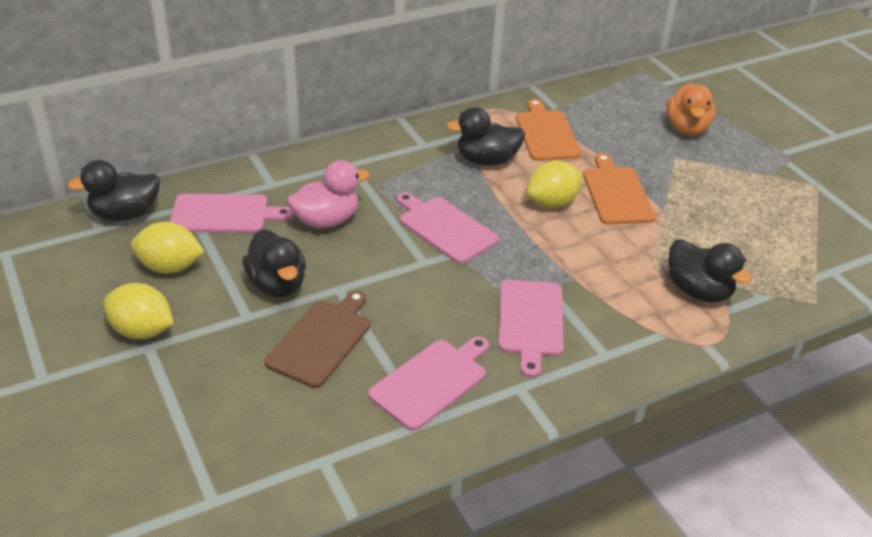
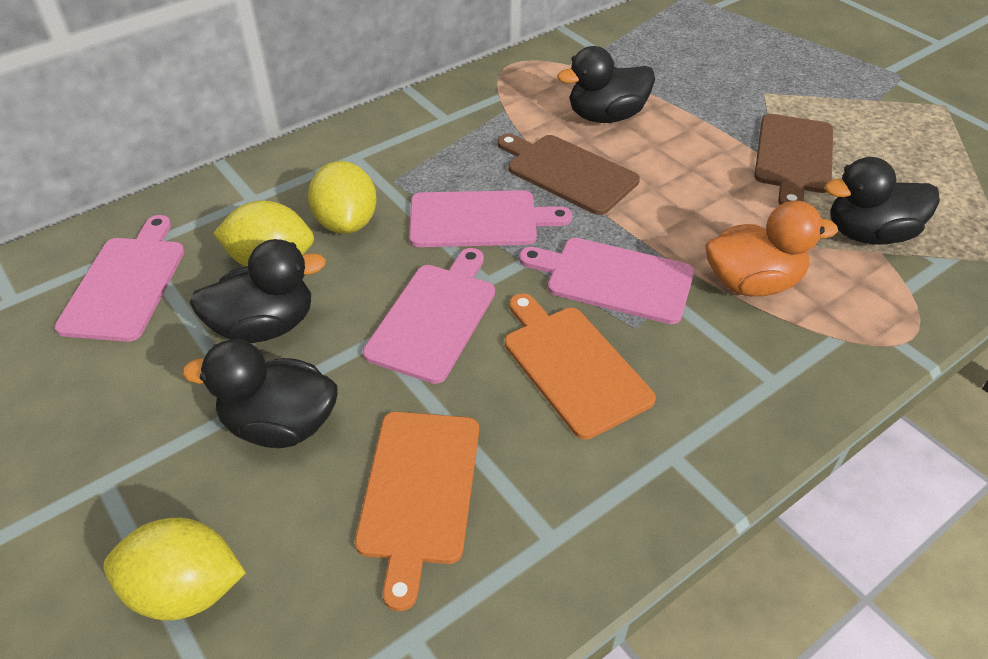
brown cutting board: [265,291,370,388] = 1 -> [497,134,640,215] [754,114,833,205] = 2
pink duck: [287,160,370,228] = 1 -> none = 0

